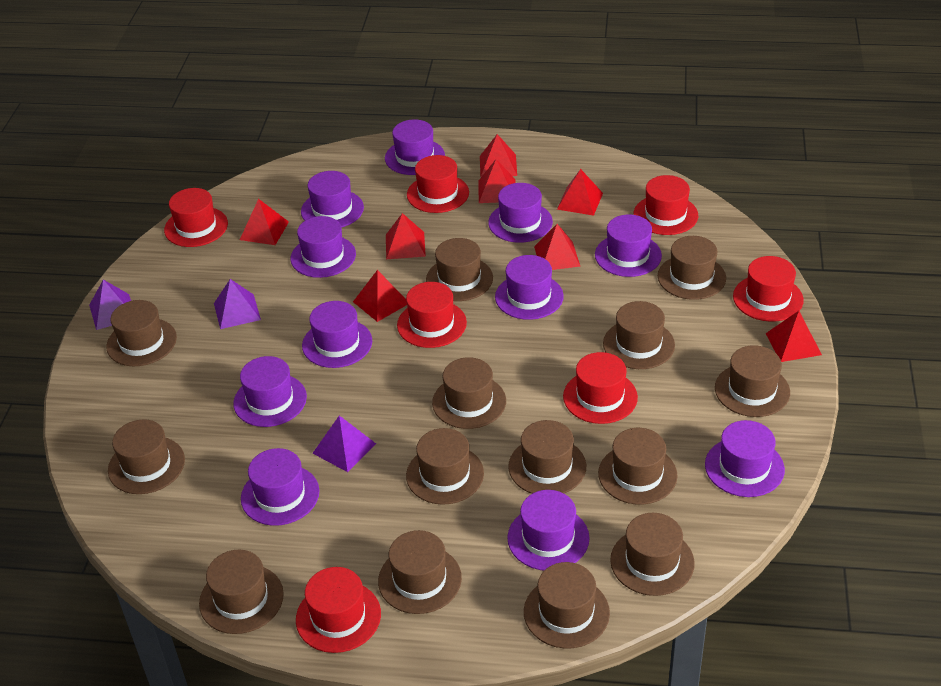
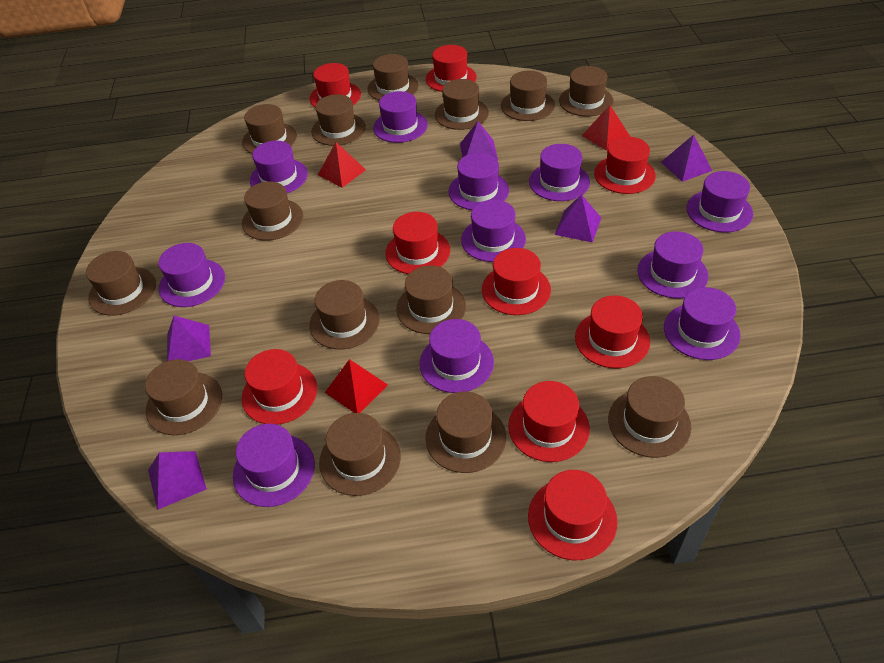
purple pyramid: [89,280,131,330] [214,279,261,329] [313,415,376,472] = 3 -> [148,451,207,510] [167,316,211,361] [460,121,498,161] [554,194,601,243] [661,135,712,182] = 5
red hat: [164,188,228,247] [296,567,381,653] [397,282,467,348] [407,155,469,213] [563,352,638,424] [634,175,698,235] [733,256,804,322] = 7 -> [241,349,317,425] [310,63,361,107] [385,212,450,274] [426,45,477,92] [482,248,551,315] [508,381,590,462] [528,470,618,560] [575,296,650,368] [594,136,656,194] = 9
red pyramid: [240,199,289,245] [353,270,407,322] [386,213,426,259] [478,159,516,203] [480,134,517,178] [534,224,580,270] [557,169,603,216] [765,311,822,362] = 8 -> [318,142,366,188] [325,359,388,413] [582,105,630,151] = 3

